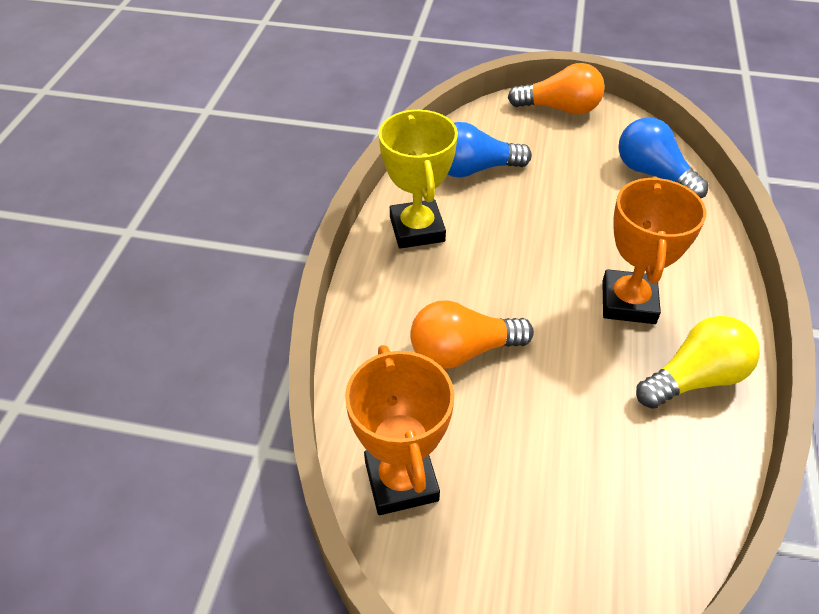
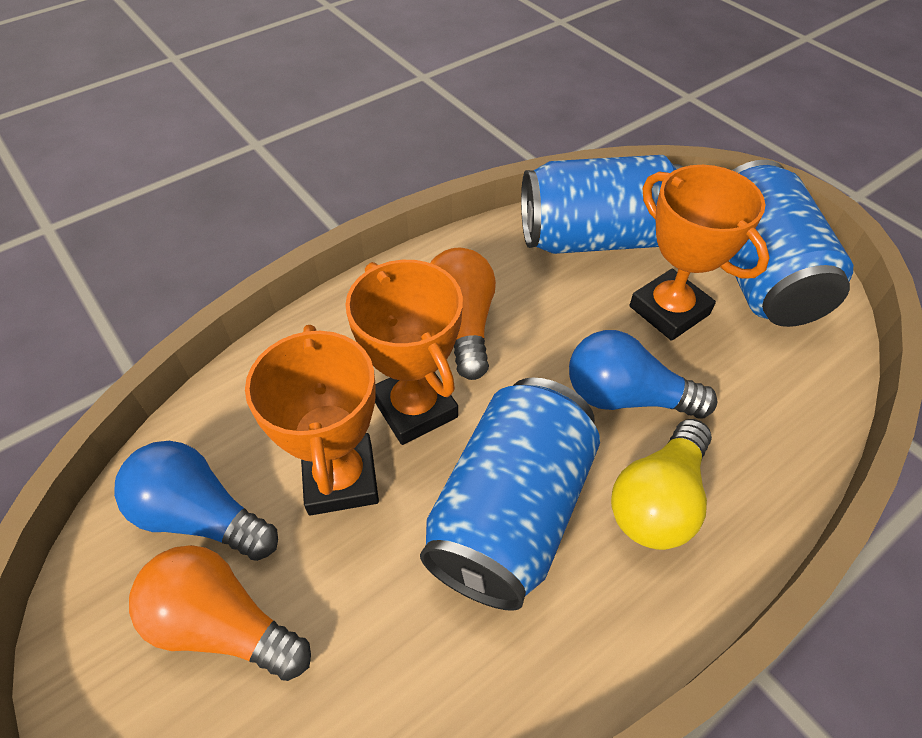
blue can: none = 0 -> [420,378,600,611] [521,155,682,254] [729,160,853,327] = 3
orange trophy: [345,345,454,515] [602,176,706,324] = 2 -> [245,325,379,516] [345,260,463,445] [629,165,769,341] = 3
yellow trophy: [379,110,458,249] = 1 -> none = 0

